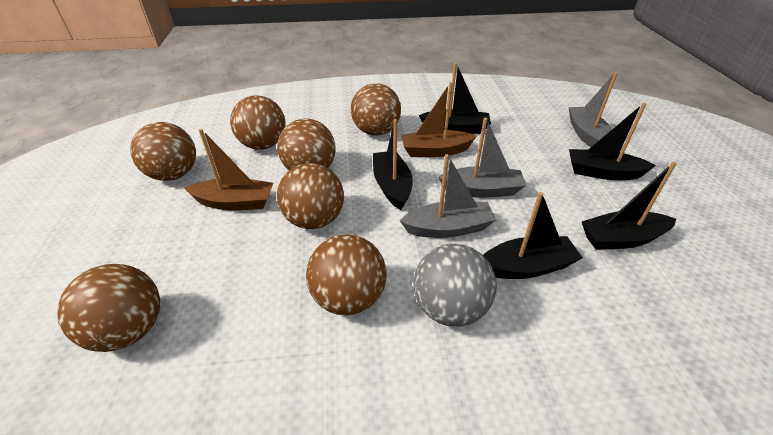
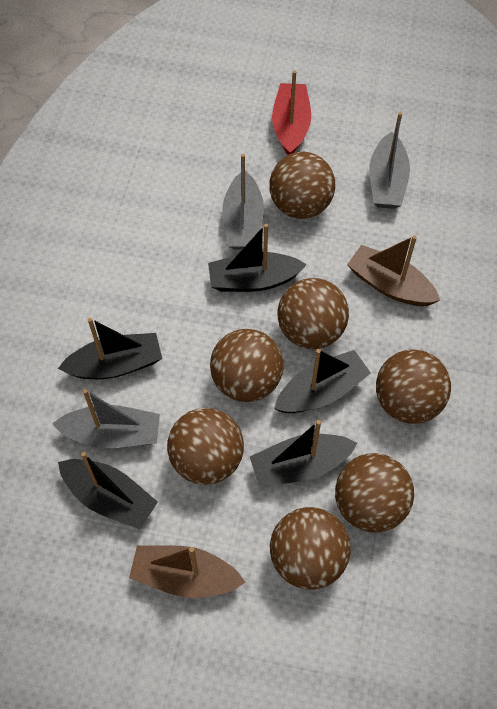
grey ball: [413,244,497,327] = 1 -> none = 0
red boat: none = 0 -> [272,70,311,155] = 1

